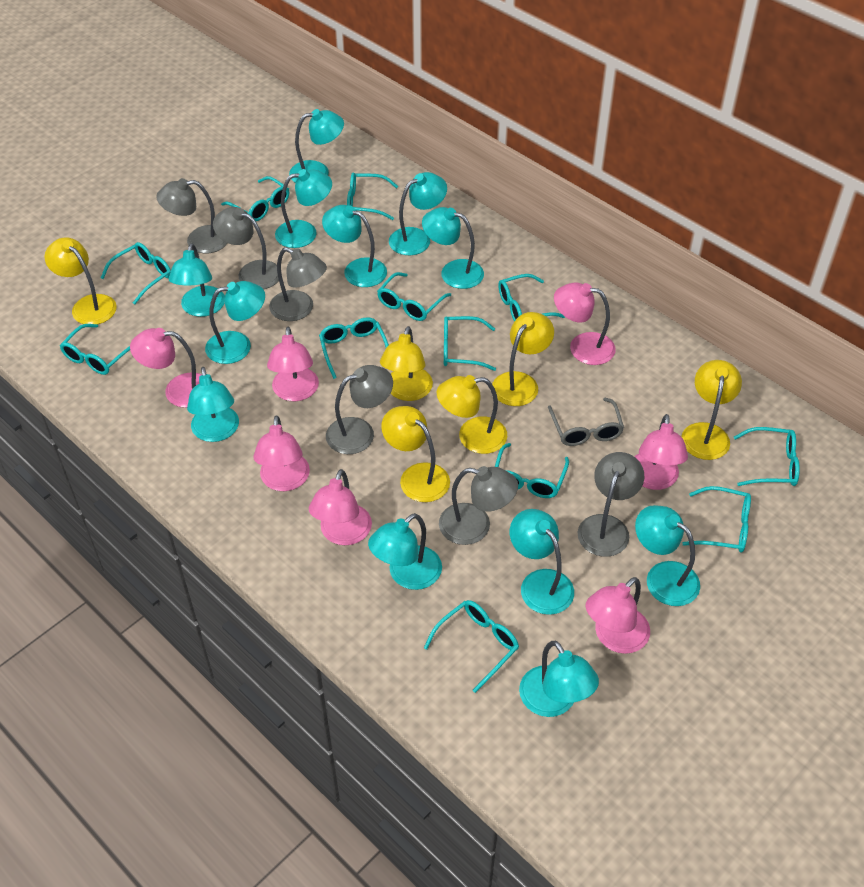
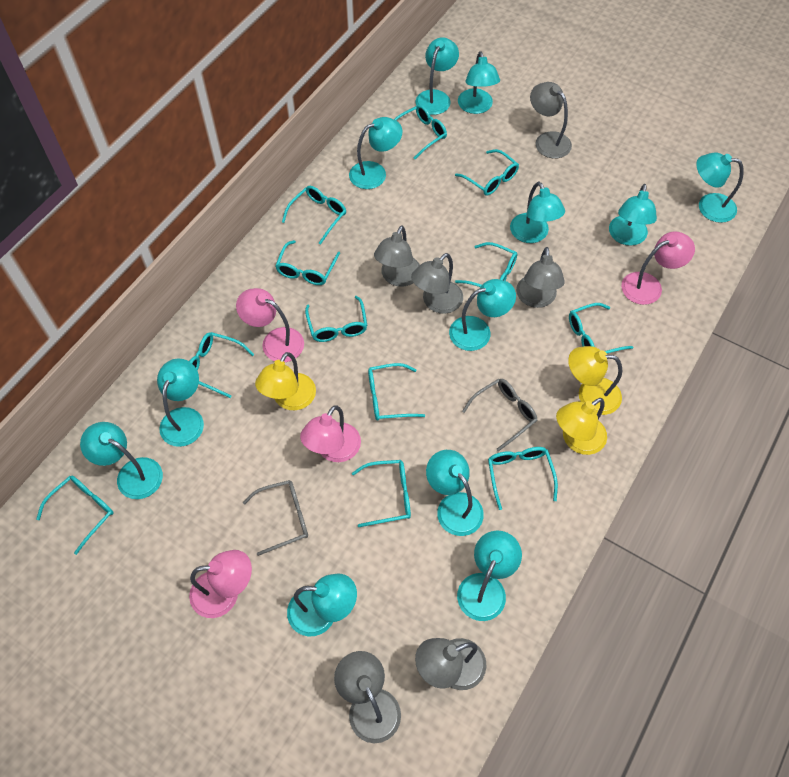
grey glasses: [548,398,624,446] = 1 -> [243,480,308,556] [462,379,538,451] = 2
pink lamp: [130,328,202,408] [254,415,310,491] [267,327,319,401] [309,469,372,545] [554,282,616,365] [586,577,650,654] [634,414,688,490] = 7 -> [189,550,252,618] [236,288,304,362] [300,405,361,462] [621,231,695,305] = 4
yellow lamp: [45,238,117,324] [380,326,433,401] [381,406,450,502] [437,375,507,454] [492,312,554,406] [681,360,742,460] = 6 -> [255,352,316,410] [556,398,607,455] [568,346,622,415] = 3

